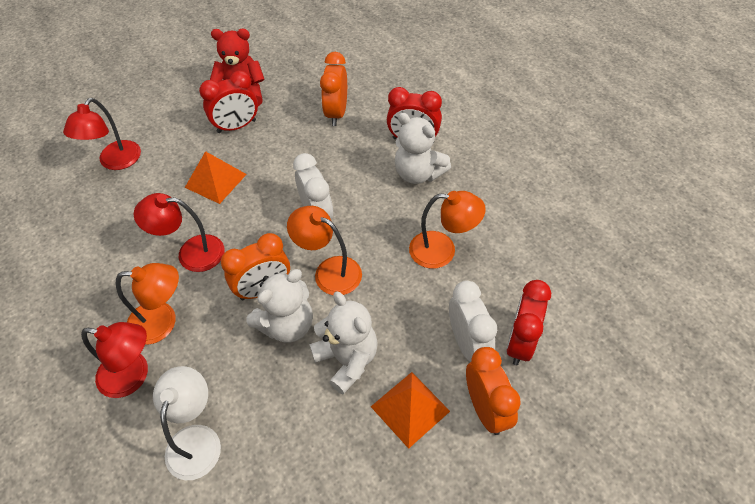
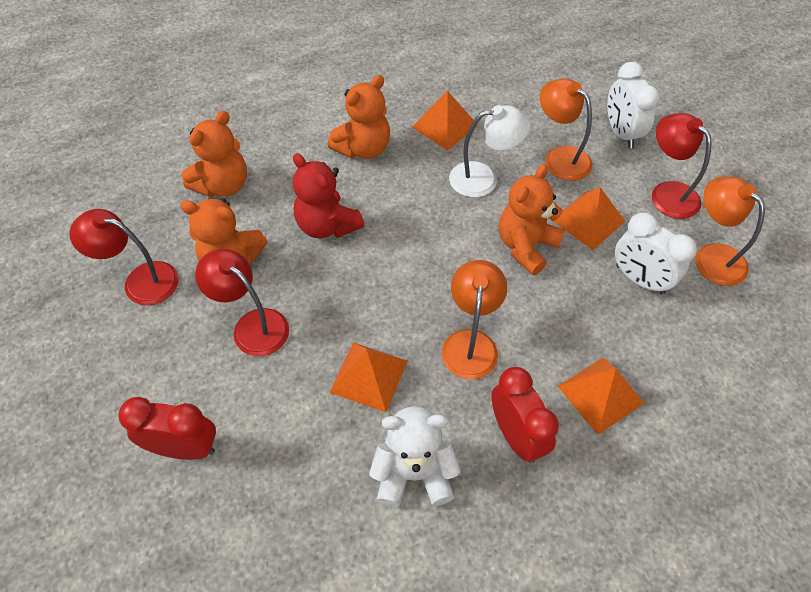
orange clock: [221,233,290,300] [320,52,347,126] [466,347,521,435] = 3 -> none = 0
orange pyramid: [185,151,247,204] [371,372,450,449] = 2 -> [329,342,408,412] [412,91,478,151] [554,187,625,250] [558,357,645,435] = 4
orange teddy bear: none = 0 -> [180,198,268,265] [182,111,247,197] [328,75,390,159] [499,164,565,275] = 4
red clock: [199,71,258,133] [387,87,442,139] [506,280,551,365] = 3 -> [118,397,216,460] [491,367,559,463] = 2
white teddy bear: [246,269,313,343] [309,291,378,394] [394,112,451,184] = 3 -> [369,406,461,507] = 1

